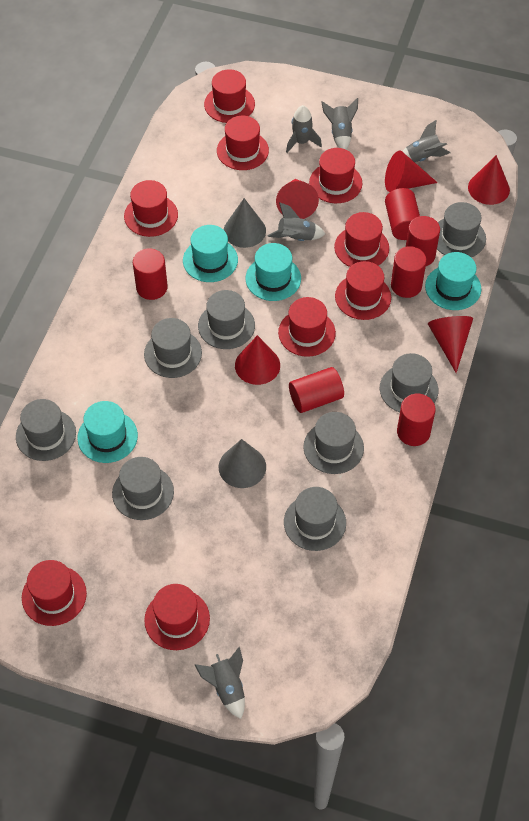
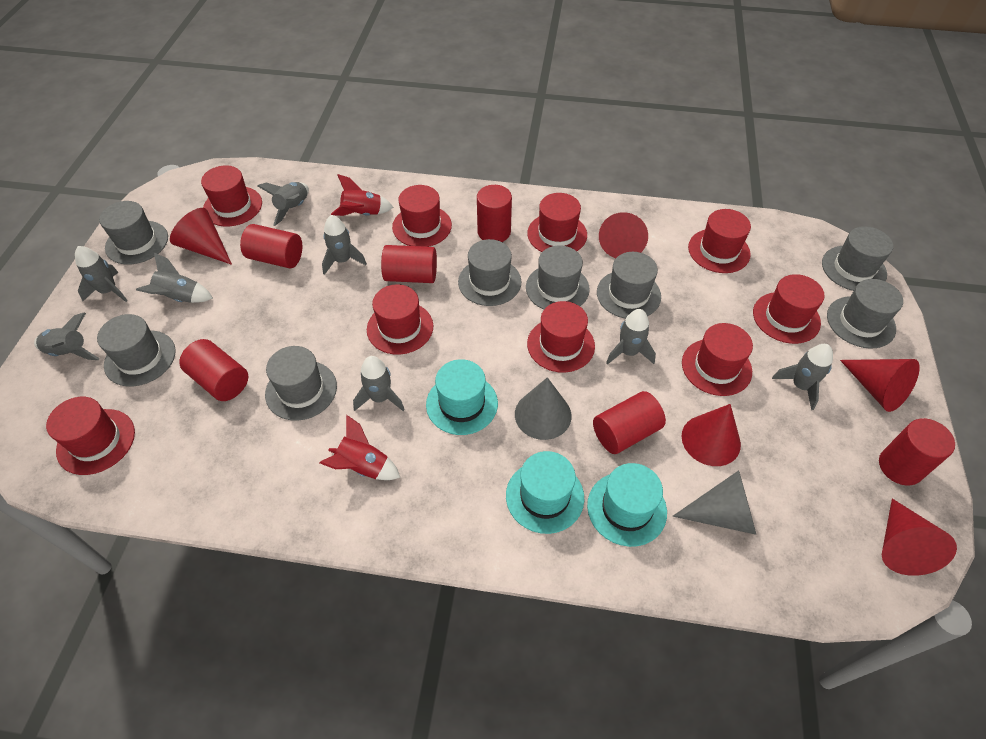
grey rocket: [195,647,245,719] [267,202,325,241] [286,105,322,153] [321,98,358,150] [402,120,450,162] = 5 -> [34,313,100,360] [75,246,128,302] [136,253,213,303] [257,182,309,226] [322,215,367,275] [353,356,405,411] [606,309,656,365] [772,344,833,410] = 8
red rocket: none = 0 -> [320,415,401,480] [331,174,393,216] = 2
turquoise hat: [77,401,138,463] [183,225,238,282] [245,243,301,301] [425,252,481,310] = 4 -> [426,359,498,435] [506,451,584,534] [587,463,667,547] = 3

